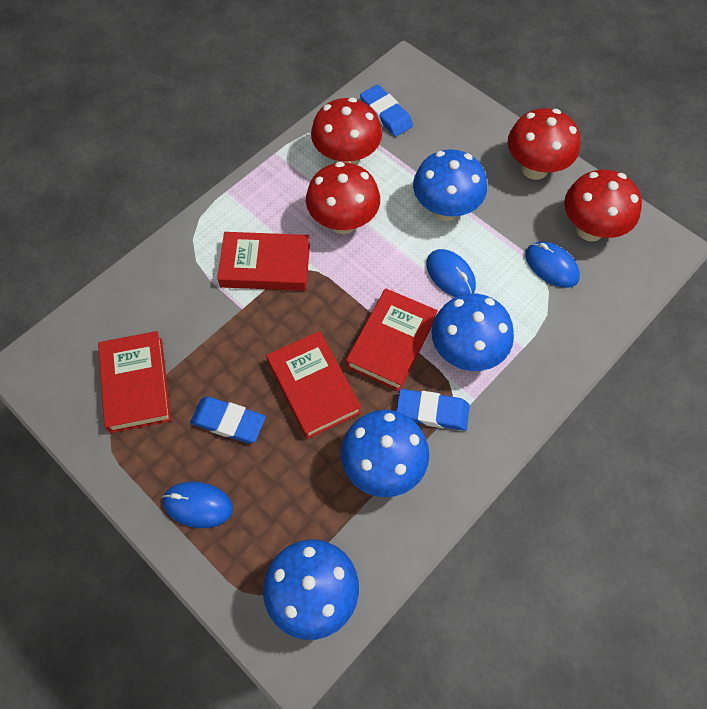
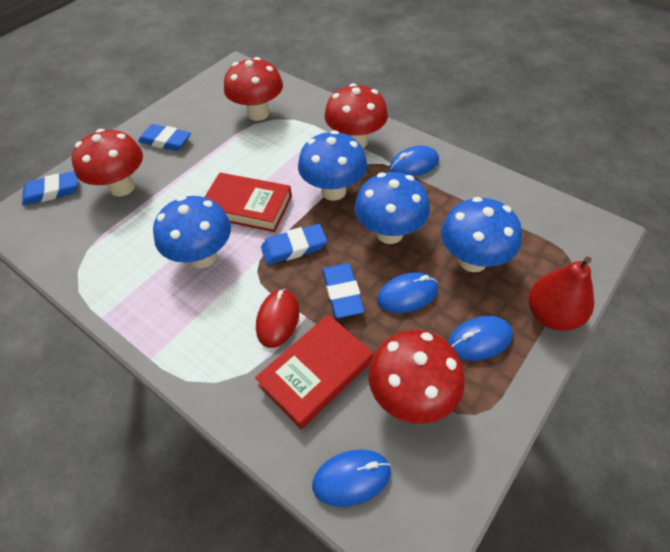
blue eraser: [190,397,266,443] [360,85,413,137] [396,389,470,431] = 3 -> [22,171,78,206] [138,124,191,151] [261,224,327,265] [322,264,365,318] = 4
blue mouse: [163,481,233,528] [426,249,476,297] [525,241,580,288] = 3 -> [312,449,391,507] [377,272,438,313] [390,146,439,177] [448,316,513,361] = 4
red book: [98,331,171,433] [217,232,310,291] [266,331,361,439] [346,288,438,391] = 4 -> [205,173,292,232] [255,314,373,429] = 2
red mouse: none = 0 -> [256,289,299,348] = 1
red pear: none = 0 -> [528,257,594,331] = 1

